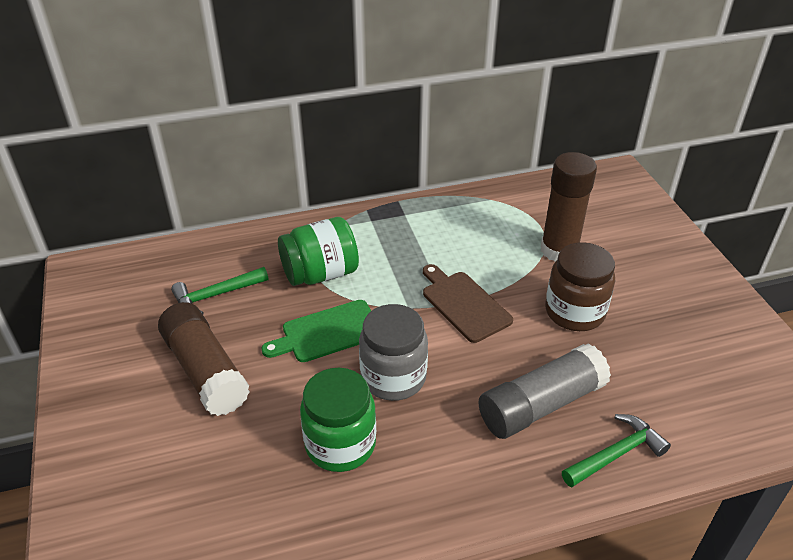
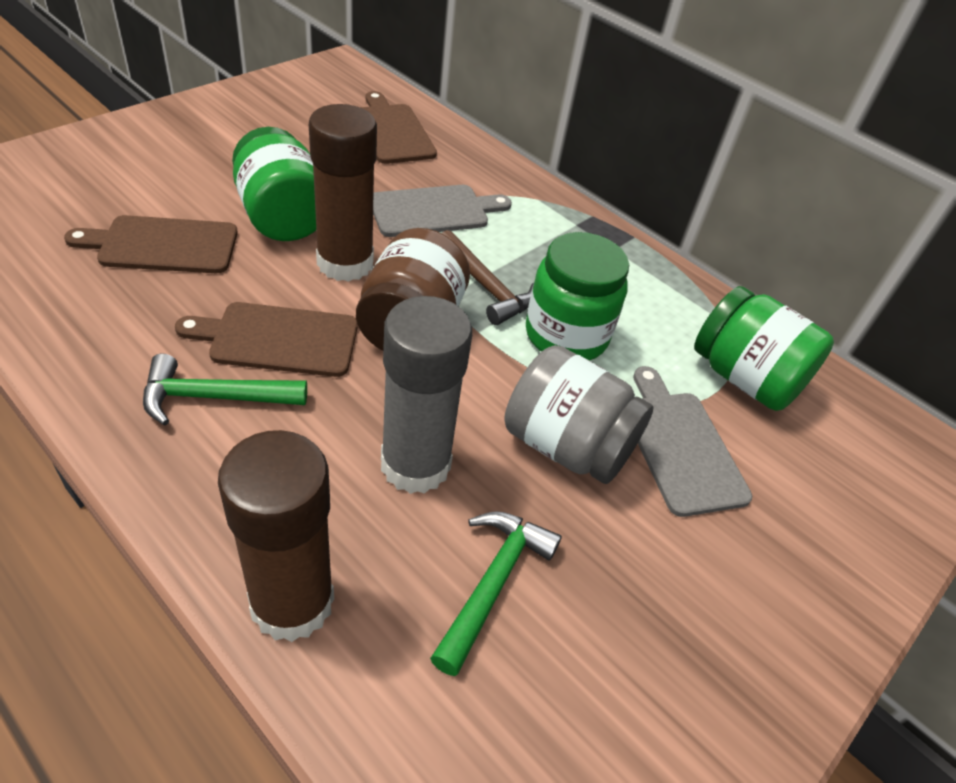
brown cutting board: [423,264,513,343] = 1 -> [64,215,238,273] [175,302,358,377] [360,91,437,164] = 3
brown hammer: none = 0 -> [442,230,534,325] = 1
green cutting board: [262,300,371,362] = 1 -> none = 0
green jar: [278,217,359,286] [300,368,376,472] = 2 -> [232,127,316,241] [526,232,629,361] [694,286,834,411] = 3
grey cutting board: none = 0 -> [373,185,512,237] [633,366,752,517] = 2

